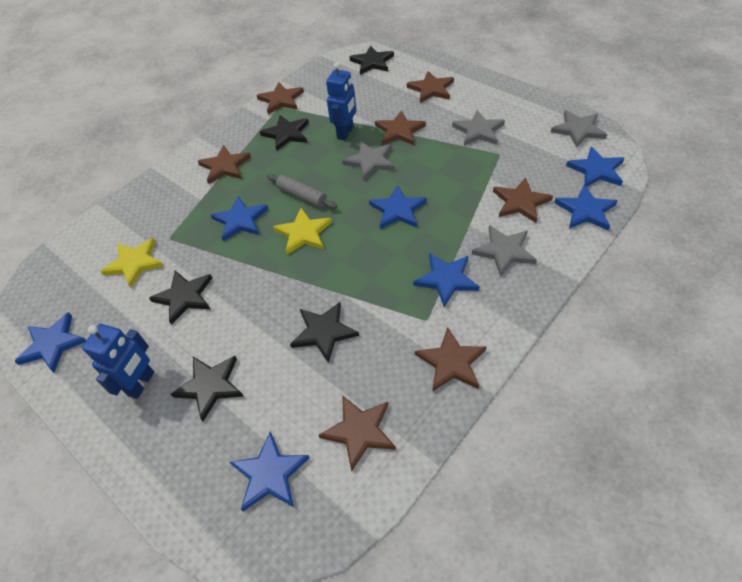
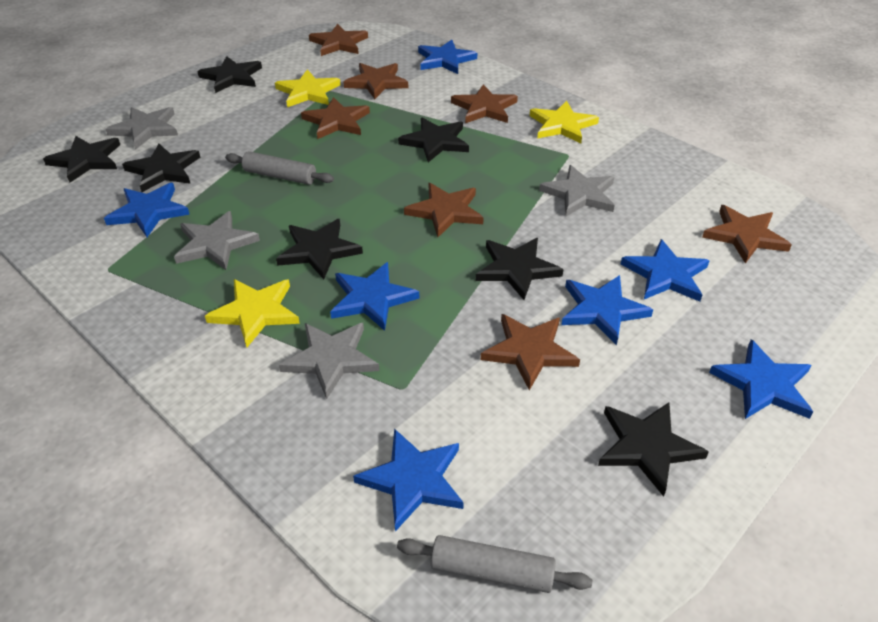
black star: [149,271,212,325] [171,356,244,421] [260,115,309,151] [290,302,359,363] [349,45,394,75] = 5 -> [43,136,120,183] [122,144,200,192] [197,56,262,93] [276,219,363,279] [398,118,469,162] [476,238,564,300] [598,403,709,497] = 7
blue robot: [82,324,154,399] [326,62,356,141] = 2 -> none = 0
grey rolling pin: [267,174,337,209] = 1 -> [225,151,334,185] [397,535,592,593] = 2
yellow star: [100,238,164,288] [273,208,332,255] = 2 -> [205,279,300,347] [275,70,341,108] [530,101,599,143] = 3

